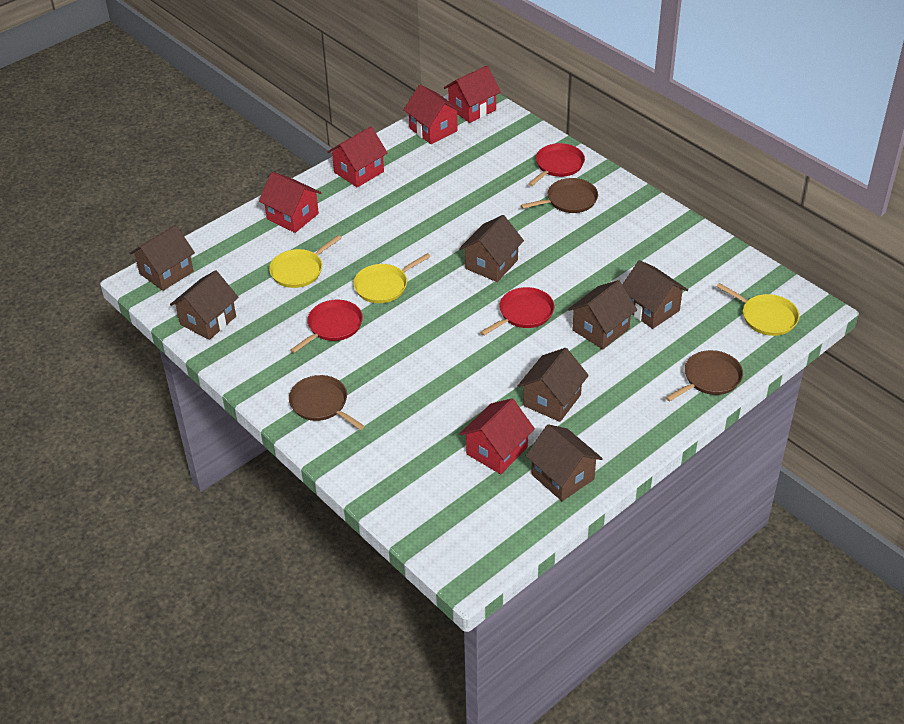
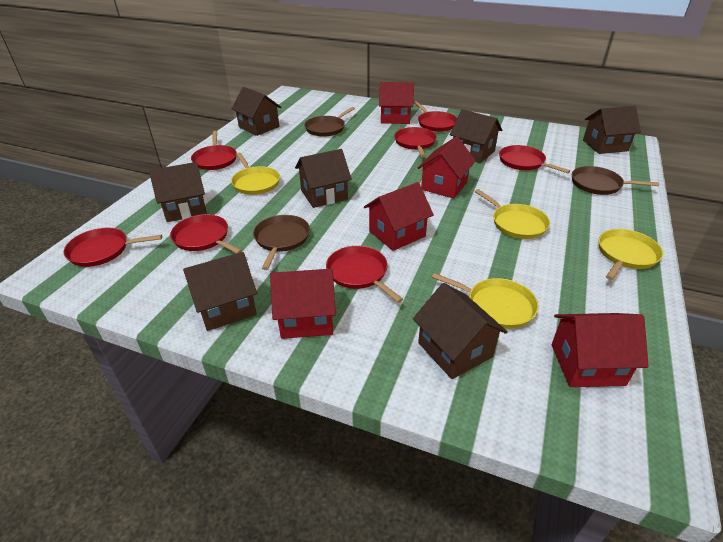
red pan: [290,300,363,353] [480,287,554,336] [528,143,585,186] = 3 -> [63,228,162,267] [170,214,242,254] [191,131,237,170] [326,246,403,303] [394,127,437,157] [413,101,457,132] [499,145,570,173] = 7
yellow pan: [269,235,342,288] [353,253,431,303] [716,283,799,336] = 3 -> [231,153,280,195] [432,273,539,329] [475,189,550,239] [599,229,663,280] = 4

